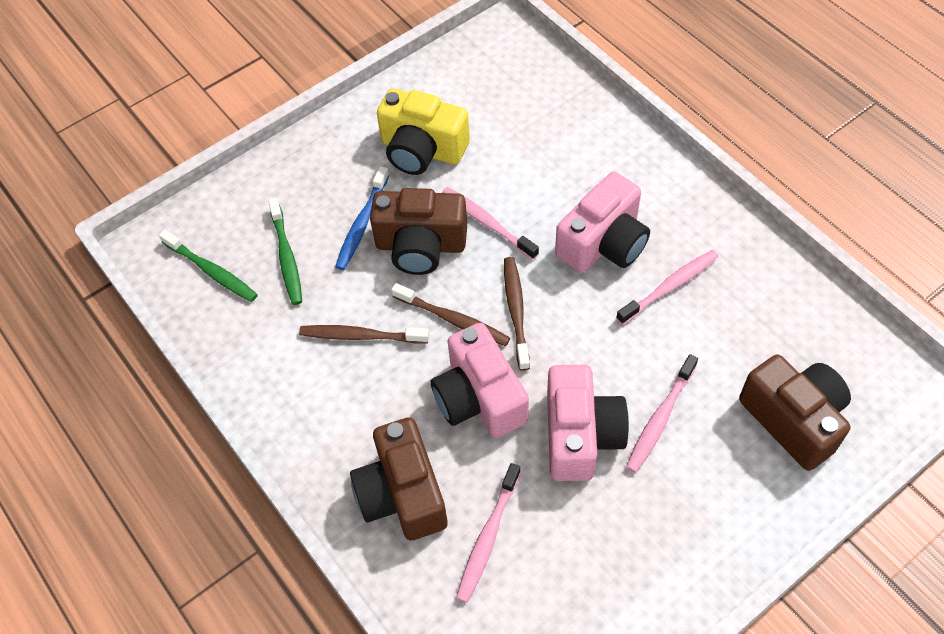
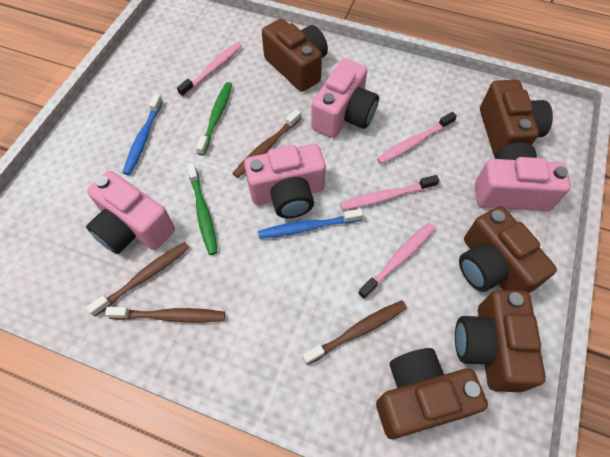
blue toothbrush: [335,166,389,270] = 1 -> [123,94,163,175] [258,209,363,239] = 2
brown camera: [350,417,448,541] [370,188,467,275] [739,354,851,471] = 3 -> [262,19,328,92] [376,348,488,439] [455,290,546,392] [459,206,557,293] [480,80,553,157] = 5
brown toothbrush: [299,325,429,344] [391,283,510,346] [504,257,530,371] = 3 -> [86,242,189,317] [105,307,225,322] [232,109,301,178] [303,300,407,365] = 4
pink camera: [431,323,529,438] [547,365,629,481] [555,172,650,273] = 3 -> [86,170,175,254] [244,144,326,218] [311,59,379,138] [475,143,571,211] = 4
yellow camera: [377,88,470,175] = 1 -> none = 0

